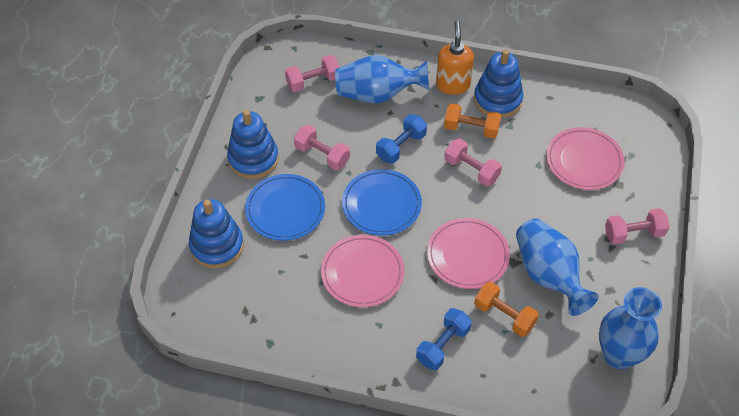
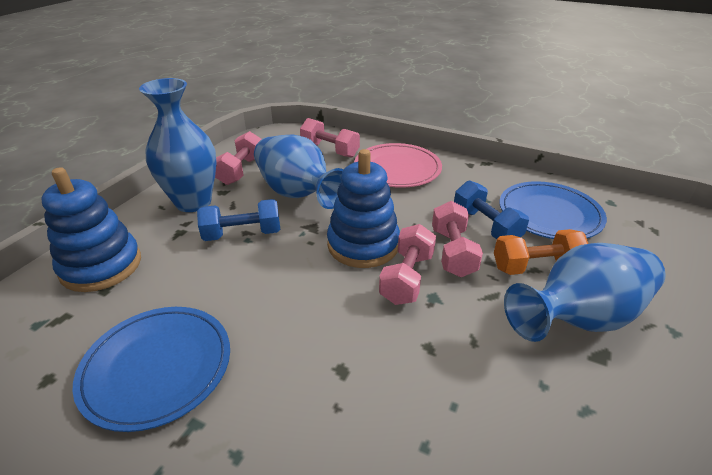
blue stacking toy: [189,199,244,269] [227,110,279,179] [474,49,524,118] = 3 -> [42,167,141,292] [327,149,400,268] = 2
orange dumbbell: [444,103,501,139] [474,282,539,337] = 2 -> [494,229,588,275] = 1
orange soap dispenser: [436,20,474,95] = 1 -> none = 0
pink plate: [321,235,404,307] [427,218,510,289] [546,127,625,190] = 3 -> [354,143,442,188] = 1

